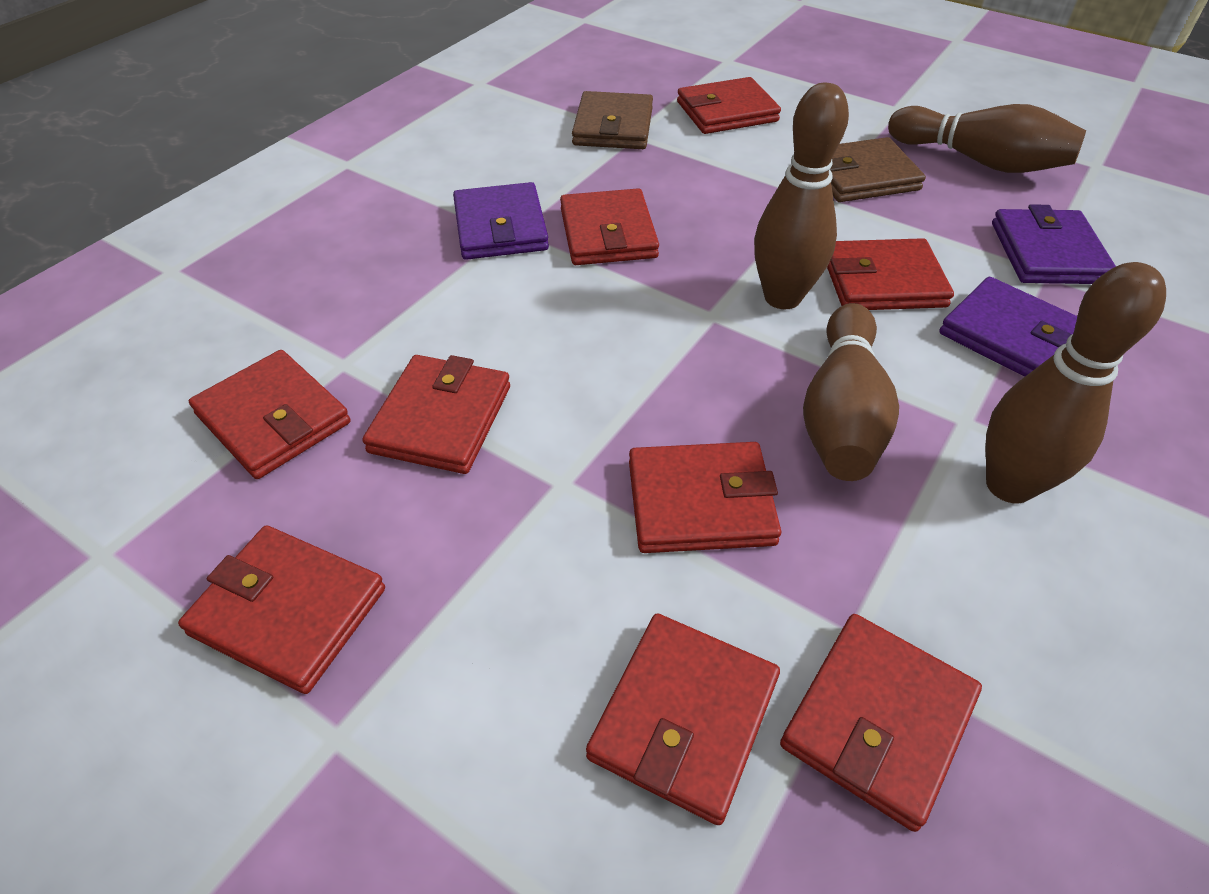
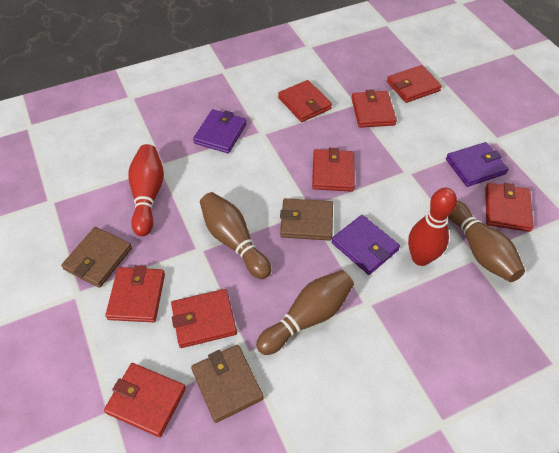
brown bowling pin: [754,83,849,309] [803,303,899,481] [888,104,1086,173] [986,262,1166,504] = 4 -> [200,192,271,279] [256,270,354,355] [448,200,525,282] = 3
brown wallet: [572,91,653,149] [830,137,926,202] = 2 -> [61,227,132,288] [191,345,264,423] [280,198,333,241] = 3
red bowling pin: none = 0 -> [128,144,164,236] [408,188,457,266] = 2
red wallet: [178,525,385,694] [189,350,350,479] [362,355,510,474] [560,188,659,265] [586,614,780,825] [629,442,781,553] [677,77,781,134] [780,614,982,832] [827,238,954,310] = 9 -> [104,363,186,437] [106,265,165,322] [171,289,237,348] [278,80,332,122] [312,148,355,192] [351,89,397,128] [387,65,442,103] [485,183,533,232] = 8

